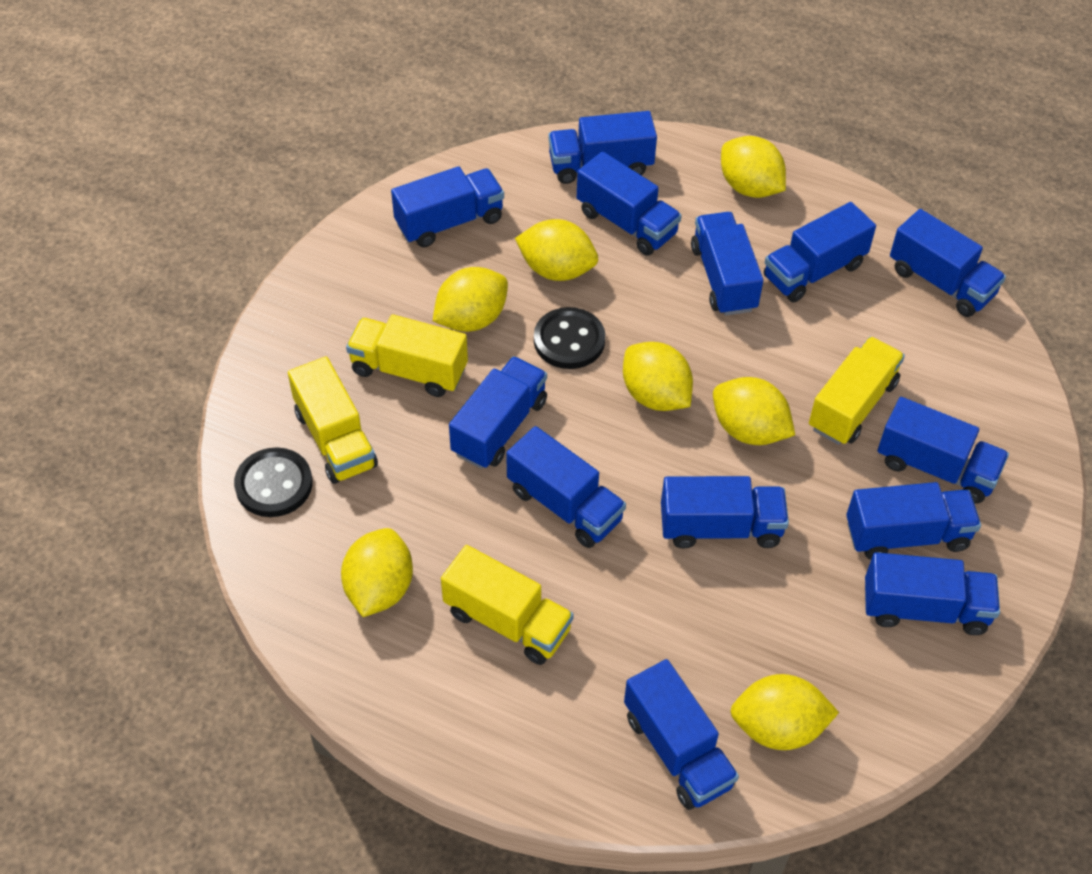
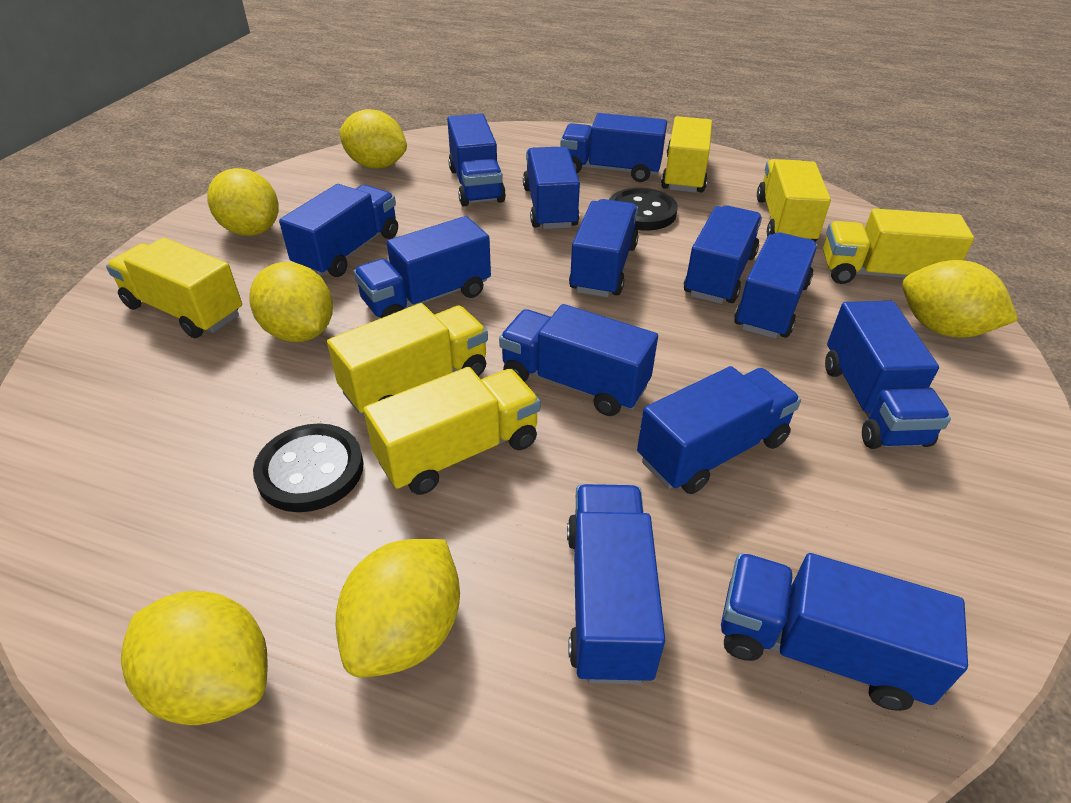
yellow lemon: [341,528,413,617] [433,267,508,332] [515,219,598,281] [623,342,693,411] [713,377,795,445] [721,136,786,198] [730,674,839,750] = 7 -> [121,591,268,725] [207,168,279,236] [250,262,333,342] [336,539,460,677] [339,109,407,169] [902,260,1018,338] = 6
yellow truck: [288,356,378,484] [346,315,468,397] [441,545,574,665] [809,337,905,445] = 4 -> [106,238,242,338] [327,303,488,415] [363,367,540,495] [661,116,712,193] [757,159,831,242] [823,209,974,284] = 6

